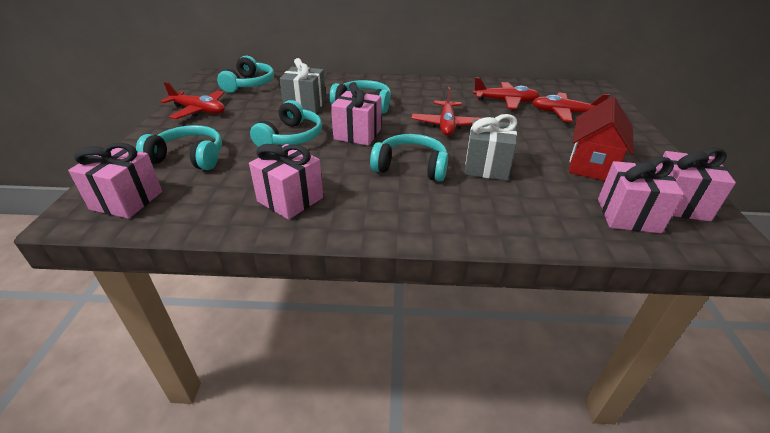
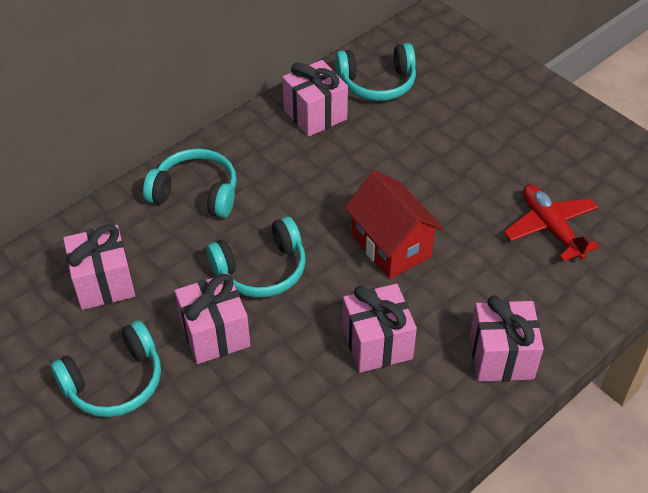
grey gift: [279,58,326,113] [464,114,517,181] = 2 -> none = 0
red plane: [160,82,225,119] [411,87,482,136] [473,77,540,109] [532,93,609,122] = 4 -> [504,184,599,262] = 1
turquoise headphones: [136,125,222,170] [217,56,274,93] [250,100,322,147] [329,80,391,114] [370,134,448,182] = 5 -> [50,320,161,417] [143,148,237,218] [206,216,306,298] [335,43,416,101] = 4

